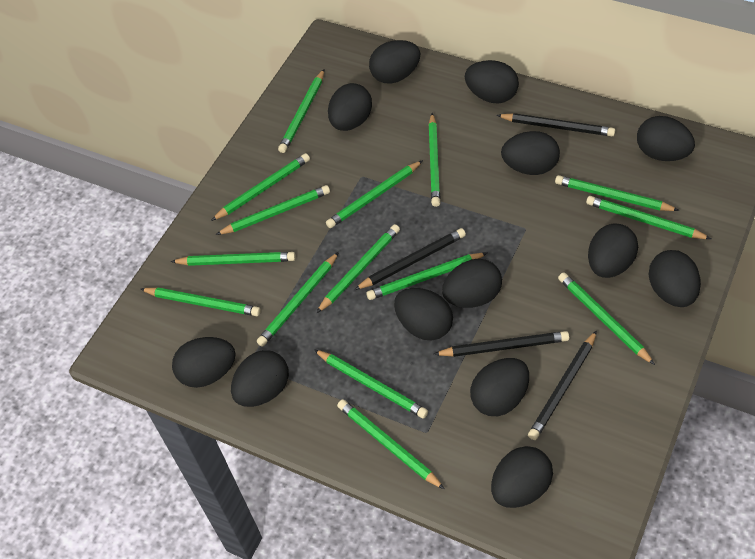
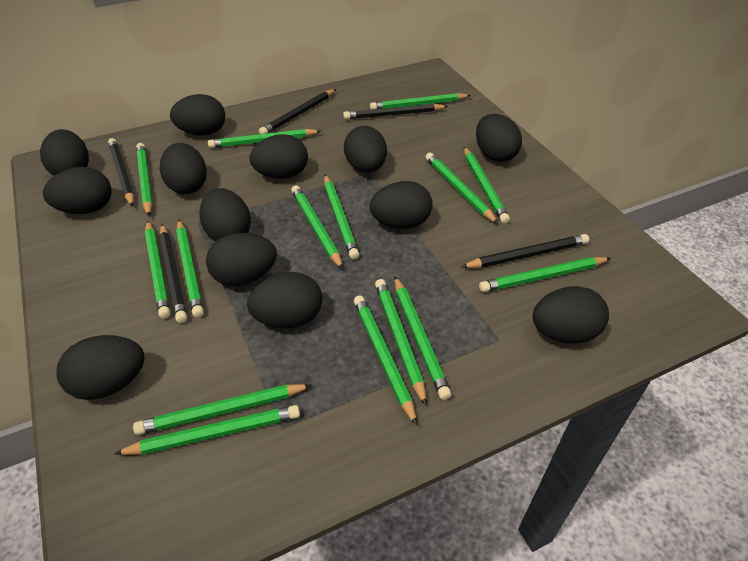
black pencil: [354,228,466,290] [434,331,569,357] [496,113,615,136] [528,330,597,440] = 4 -> [108,138,134,207] [159,224,187,323] [259,89,336,134] [343,104,448,120] [461,234,589,268] = 5

